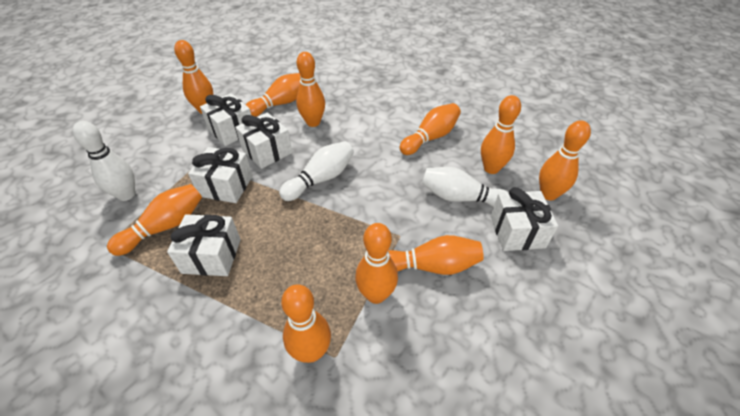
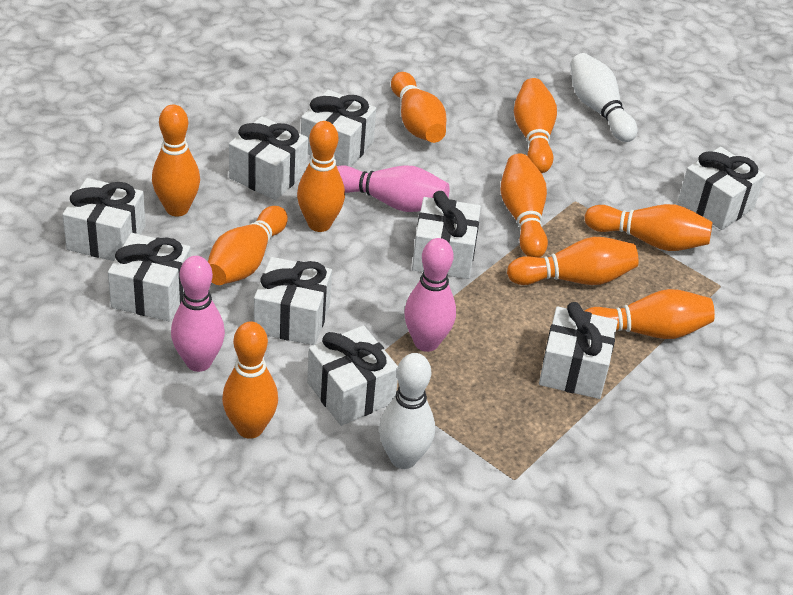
pink bowling pin: none = 0 -> [171,256,225,372] [337,165,450,212] [404,238,456,352] = 3
white bowling pin: [73,121,135,201] [279,141,354,201] [422,167,509,207] = 3 -> [379,353,435,469] [570,53,637,142] = 2
white gift: [167,214,241,276] [188,147,253,203] [200,93,251,146] [235,112,292,169] [491,187,558,251] = 5 -> [62,178,146,261] [108,233,191,322] [229,116,308,200] [254,257,332,345] [301,90,376,167] [307,325,398,426] [412,191,481,279] [539,302,618,399] [678,147,765,230] = 9

